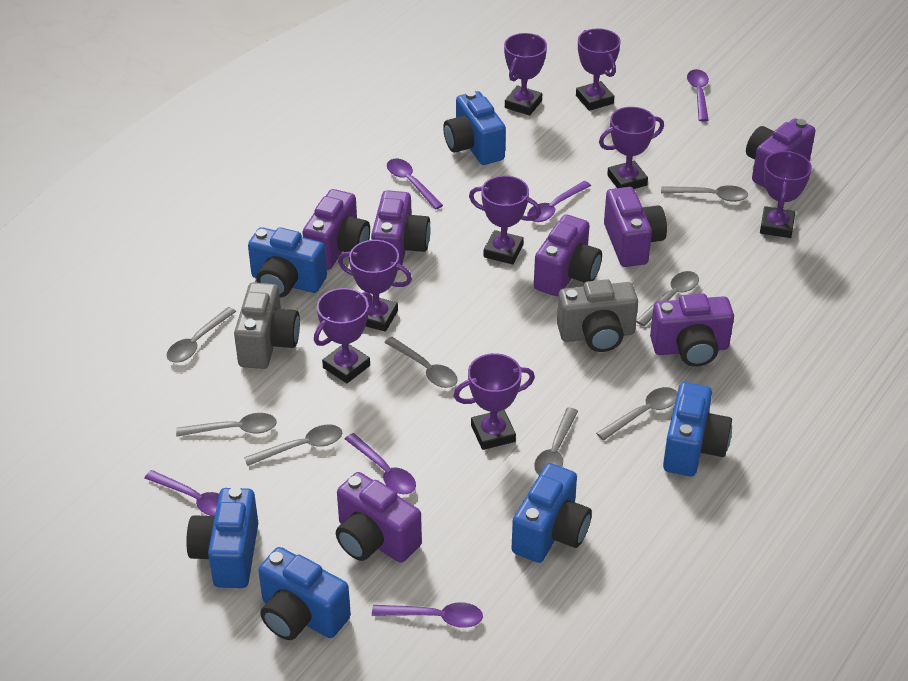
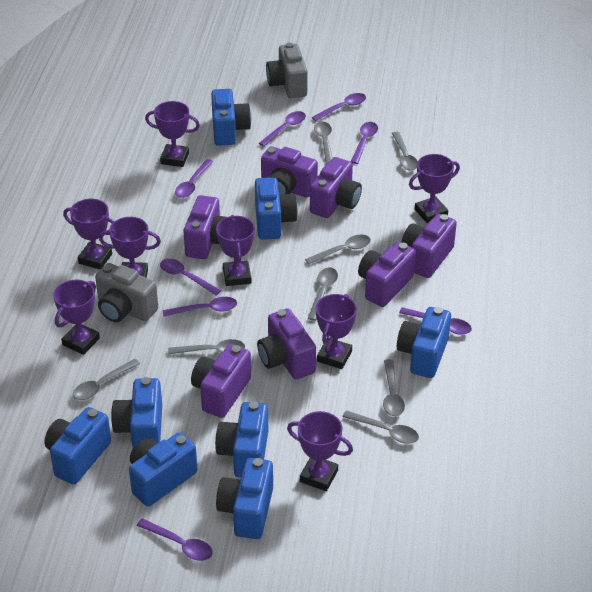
blue camera: [186,487,258,588] [248,227,327,298] [258,547,351,640] [443,91,506,165] [511,463,592,563] [663,382,732,476] = 6 -> [44,407,111,484] [111,377,162,448] [129,432,198,507] [211,89,251,146] [215,401,268,478] [216,458,273,539] [255,177,298,240] [397,307,451,378] = 8
purple spoon: [144,470,219,516] [345,433,416,494] [372,602,483,628] [387,159,443,210] [527,181,591,222] [687,69,709,122] = 6 -> [137,518,213,561] [160,259,221,295] [163,297,237,317] [175,159,213,198] [259,111,306,147] [312,93,366,121] [351,122,378,164] [399,307,472,335] = 8

